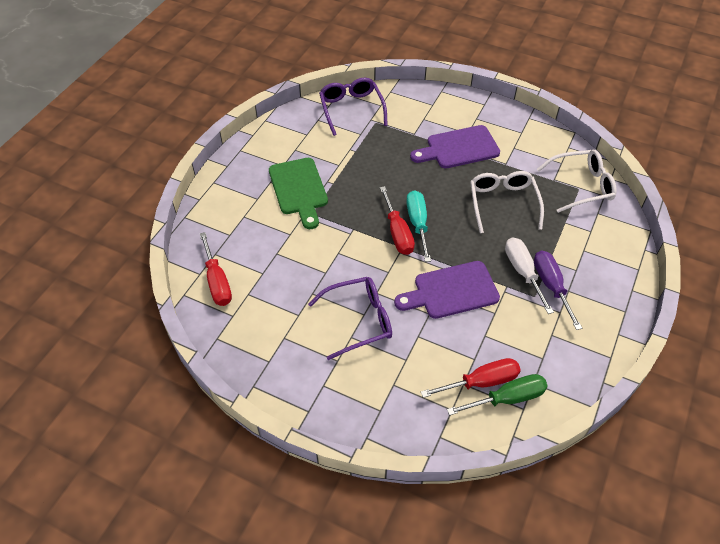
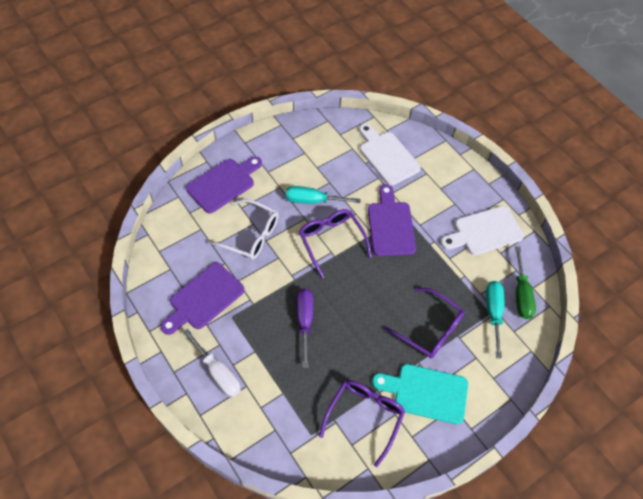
green cutting board: [269,158,328,229] = 1 -> none = 0
purple cutting board: [394,261,500,319] [410,125,500,168] = 2 -> [161,263,245,335] [186,156,262,213] [368,184,416,256] = 3
purple glasses: [308,277,392,360] [319,78,388,136] = 2 -> [299,209,372,278] [319,380,405,467] [384,287,464,359] = 3
red screwdriver: [200,232,232,306] [380,186,415,255] [421,358,521,398] = 3 -> none = 0
turquoise cutting board: none = 0 -> [372,364,468,424] = 1
turquoise screwdriver: [406,190,431,262] = 1 -> [286,186,361,204] [486,281,504,359] = 2
white cutting board: none = 0 -> [359,124,421,186] [441,206,524,255] = 2
white glasses: [470,171,544,233] [537,150,617,213] = 2 -> [207,199,279,259] = 1

